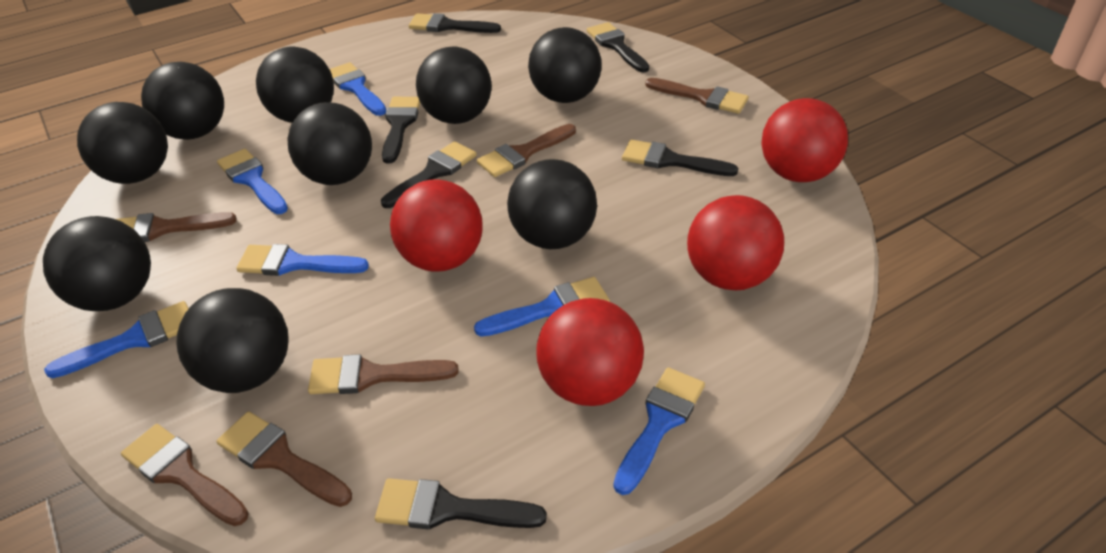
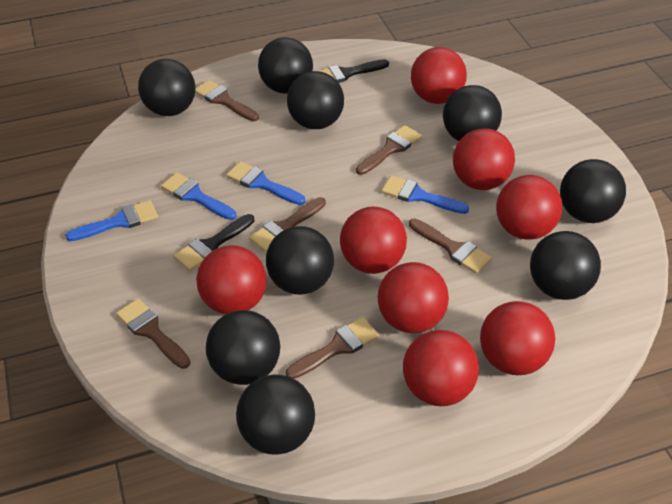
black brush: [375,478,547,529] [381,141,477,208] [382,97,420,163] [409,13,501,33] [587,22,649,72] [622,139,738,176] = 6 -> [174,214,254,271] [318,59,389,83] = 2
blue brush: [44,301,189,378] [217,149,288,214] [236,244,369,276] [329,62,386,116] [474,277,610,337] [613,367,705,495] = 6 -> [65,200,158,241] [161,173,236,220] [226,161,305,205] [381,175,469,214] = 4
red ball: [390,179,483,272] [536,298,644,406] [687,195,784,290] [761,98,848,182] = 4 -> [196,245,266,315] [340,207,407,274] [378,262,449,333] [403,330,479,406] [411,47,467,104] [453,128,515,190] [480,301,555,375] [496,175,562,240] = 8

